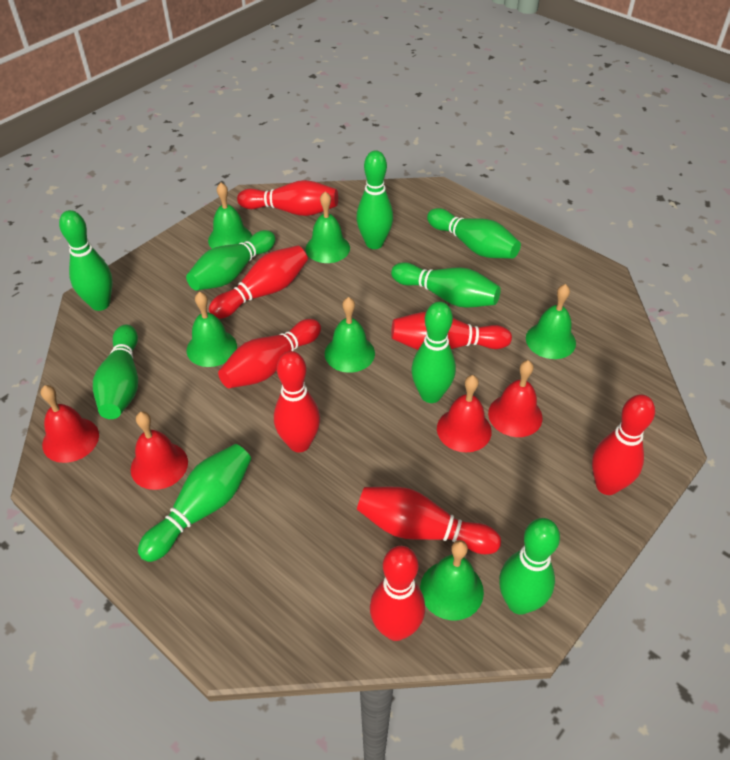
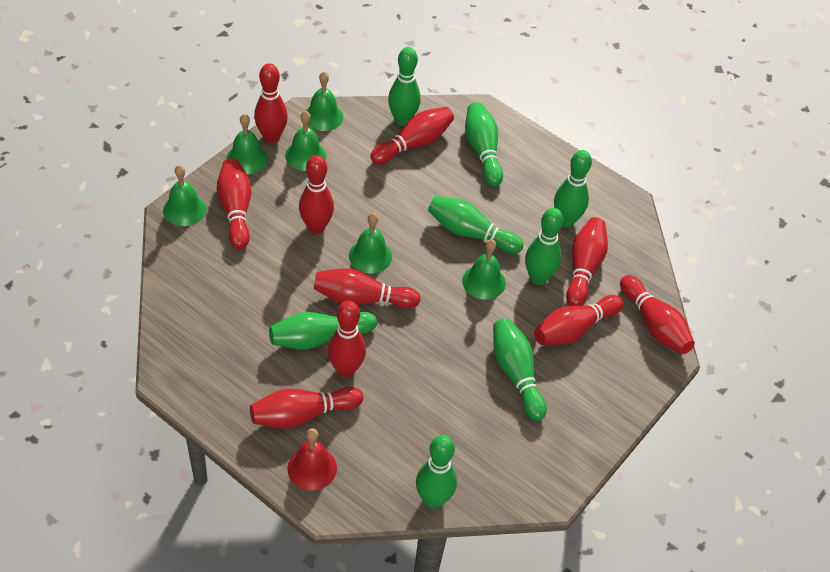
green bowling pin: [59,210,113,311] [93,324,138,419] [138,444,251,562] [186,230,276,291] [356,150,393,249] [391,262,501,308] [411,302,456,403] [427,208,521,259] [499,518,560,615] = 9 -> [269,312,377,350] [388,47,421,126] [416,435,457,508] [428,196,523,254] [465,102,503,187] [493,318,547,421] [525,208,563,285] [554,150,592,228] = 8
red bell: [41,385,99,463] [131,412,188,490] [437,375,492,452] [488,360,543,437] = 4 -> [287,428,337,490] = 1
red bowling pin: [209,245,308,319] [218,319,321,388] [237,180,338,216] [274,351,320,452] [357,487,501,554] [370,546,425,641] [391,312,512,350] [592,394,655,495] = 8 -> [217,158,251,249] [250,387,363,428] [254,63,288,143] [299,155,334,234] [314,268,420,308] [328,300,366,377] [370,107,454,164] [534,295,624,345] [566,217,608,306] [620,275,695,354] = 10

